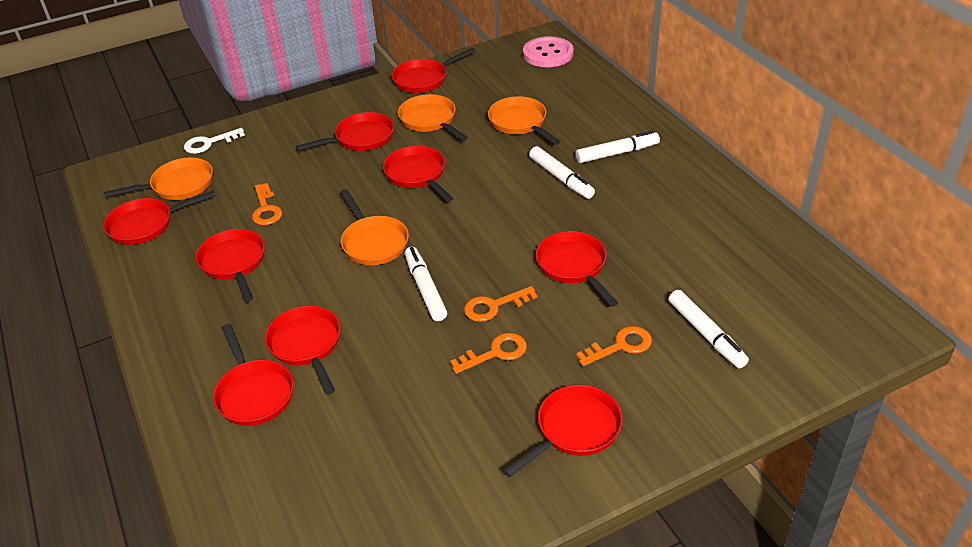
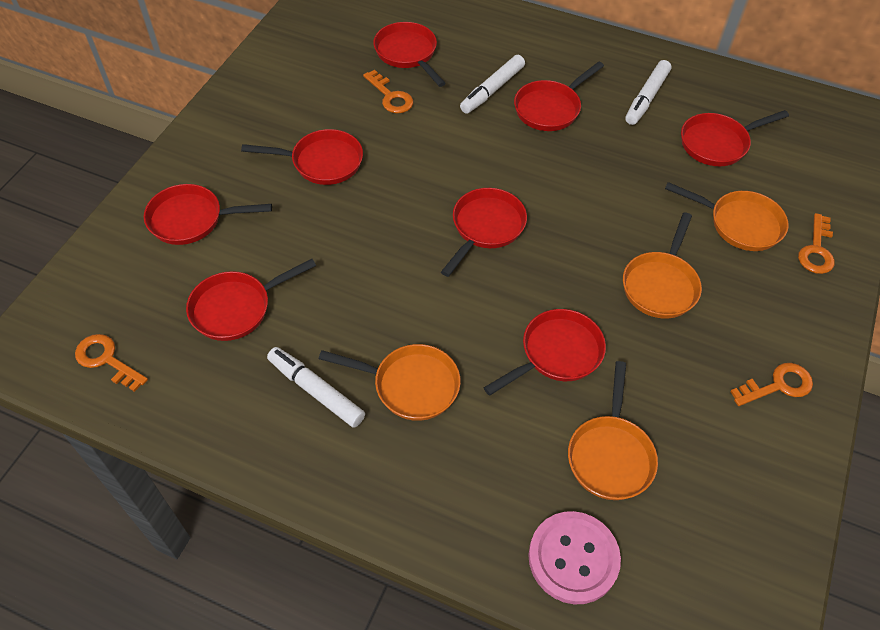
red pan: [103,191,215,245] [195,229,265,302] [213,324,294,426] [265,306,341,395] [296,112,394,151] [383,146,453,202] [392,48,476,93] [503,385,623,477] [536,231,618,307] = 9 -> [144,184,272,245] [186,259,316,341] [241,129,363,185] [373,22,446,87] [441,188,527,277] [484,309,606,396] [514,62,604,131] [681,110,789,166] = 8
white key: [184,128,245,154] = 1 -> none = 0
white marker: [405,247,448,321] [529,146,595,199] [575,131,660,163] [668,290,749,368] = 4 -> [267,347,365,428] [460,55,525,114] [625,60,672,125] = 3

